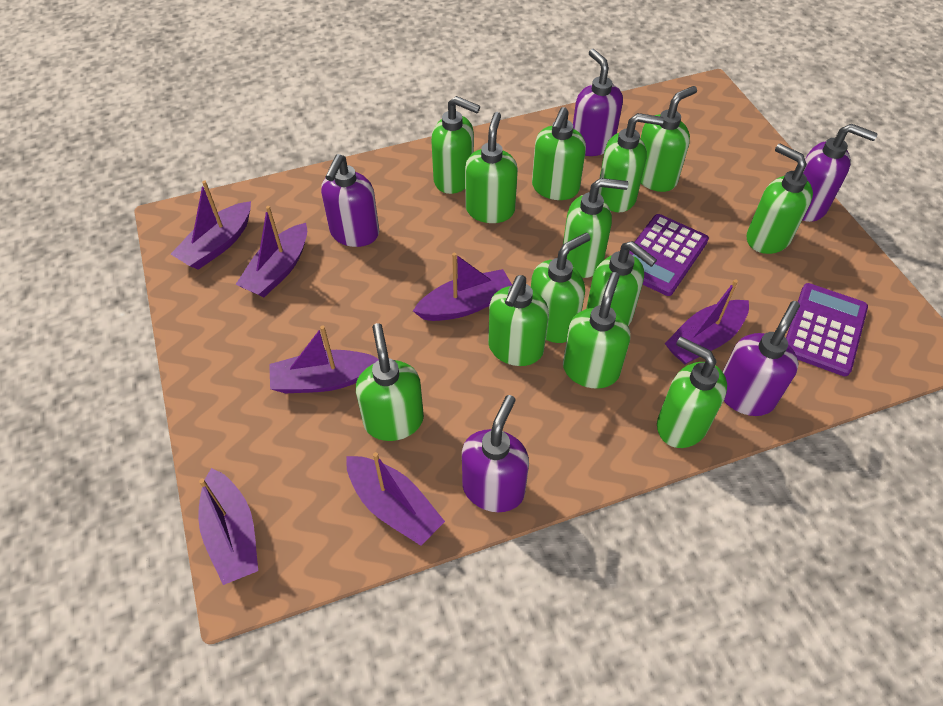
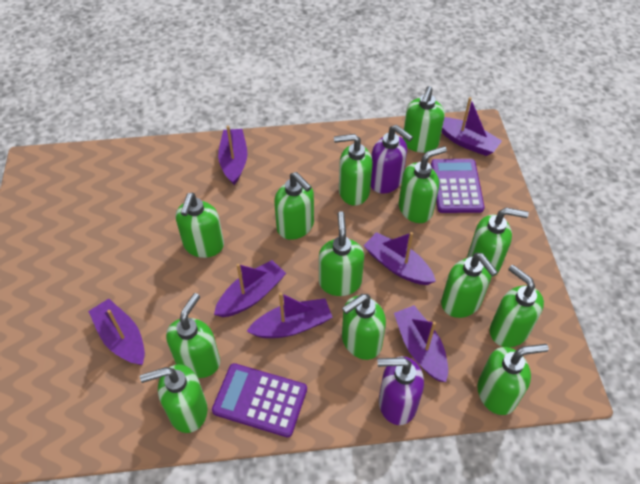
purple soap dispenser: [321,154,379,247] [462,395,529,512] [573,49,623,156] [723,301,800,416] [803,124,878,222] = 5 -> [371,125,413,194] [378,356,424,425] = 2

